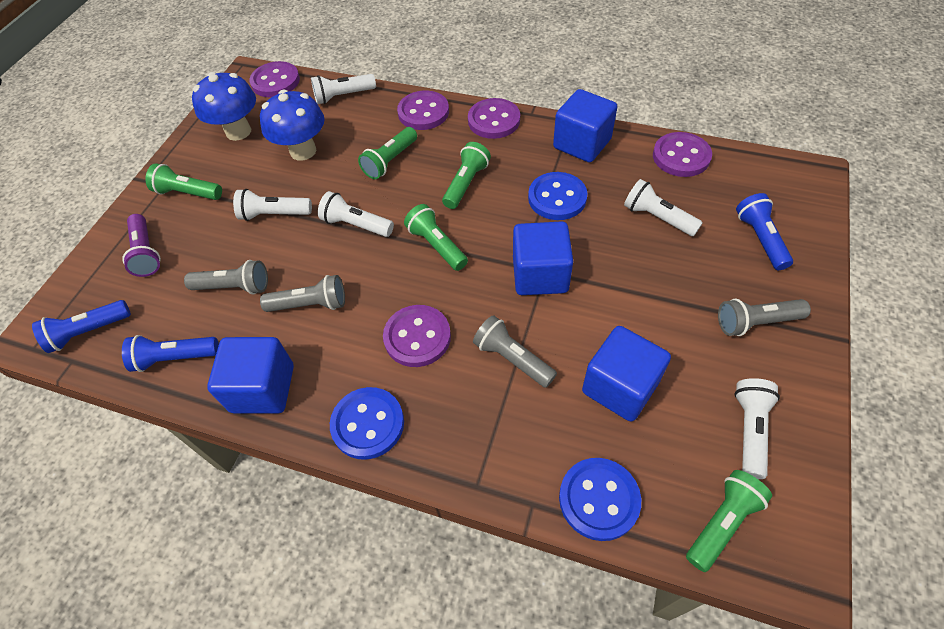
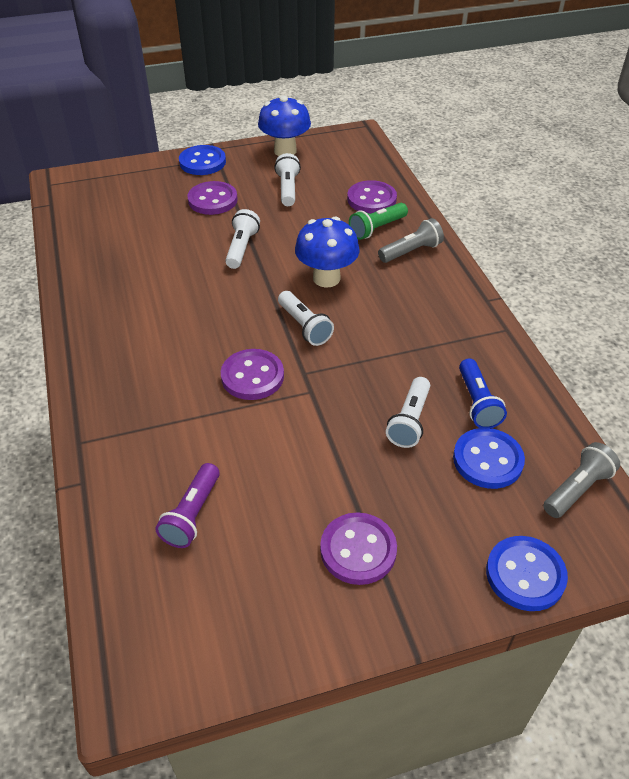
blue cube: [207,337,294,413] [513,221,573,295] [553,89,617,162] [582,326,671,422] = 4 -> none = 0
blue flashlight: [32,300,131,353] [122,335,219,372] [736,193,793,270] = 3 -> [459,358,507,428] = 1
green flashlight: [145,163,222,200] [358,127,417,179] [404,204,468,271] [442,142,491,209] [686,470,772,572] = 5 -> [349,203,408,240] = 1
grey flashlight: [184,260,268,294] [260,275,345,312] [473,315,557,388] [718,299,811,336] = 4 -> [378,218,444,263] [543,442,620,518] = 2
purple button: [249,61,300,97] [383,305,451,367] [397,91,449,130] [468,98,520,139] [653,132,712,177] = 5 -> [187,181,238,215] [221,349,284,400] [320,512,397,585] [347,180,397,214] = 4
white flashlight: [233,189,312,221] [311,74,376,104] [318,191,394,237] [624,179,703,236] [734,378,780,479] = 5 -> [225,209,260,269] [274,153,301,206] [278,291,334,346] [386,377,430,448] = 4

